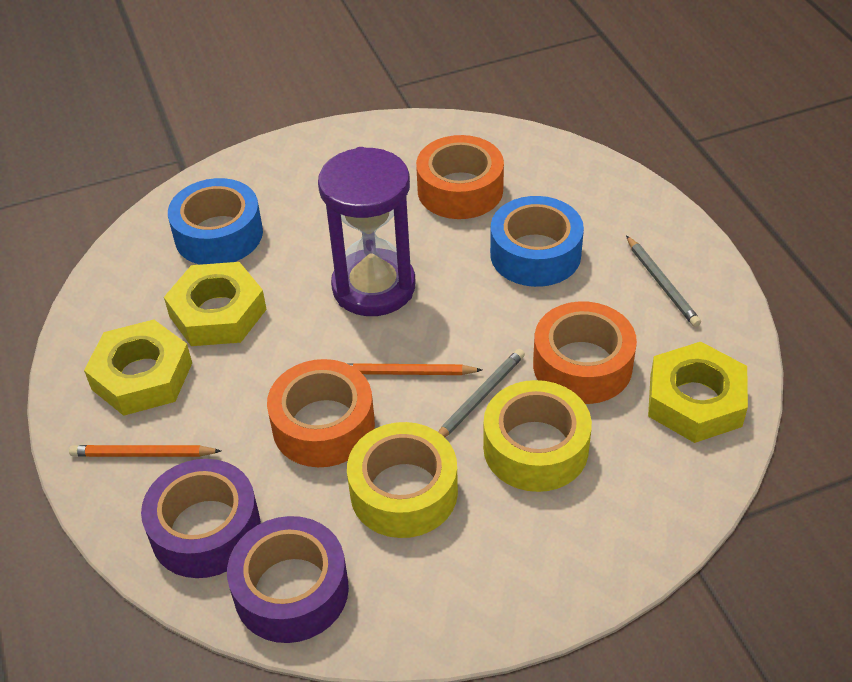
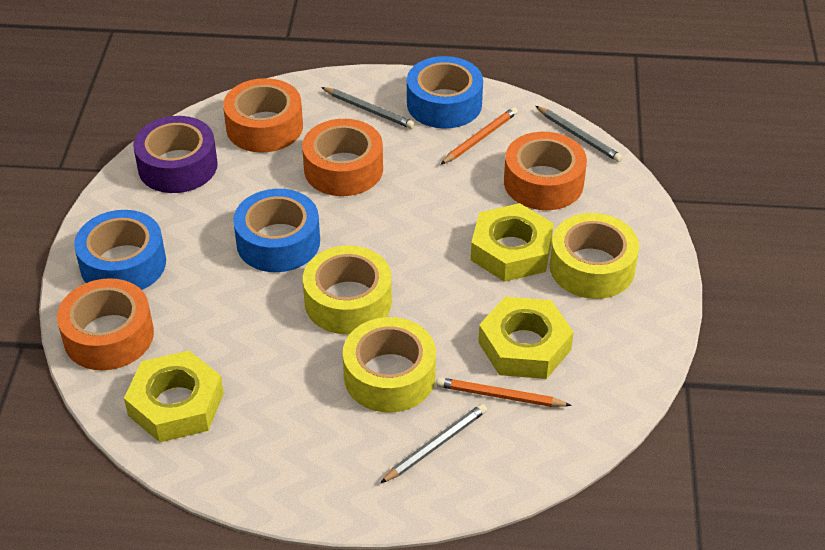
blue tape: [168,178,263,265] [490,196,584,287] = 2 -> [74,210,166,290] [233,189,320,272] [407,56,483,129] = 3
grey pencil: [438,349,525,437] [626,235,701,327] = 2 -> [321,87,415,129] [380,404,487,483] [536,106,623,162] = 3
orange tape: [267,359,375,467] [416,135,504,219] [533,301,637,404] = 3 -> [57,278,154,370] [223,78,303,153] [302,119,383,196] [504,132,587,210] = 4
purple hourglass: [318,147,415,316] = 1 -> none = 0
purple tape: [141,459,261,578] [227,516,349,643] = 2 -> [133,116,218,193] = 1
yellow tape: [347,422,458,538] [483,380,592,492] = 2 -> [303,245,392,334] [343,317,436,413] [550,213,639,299] = 3

